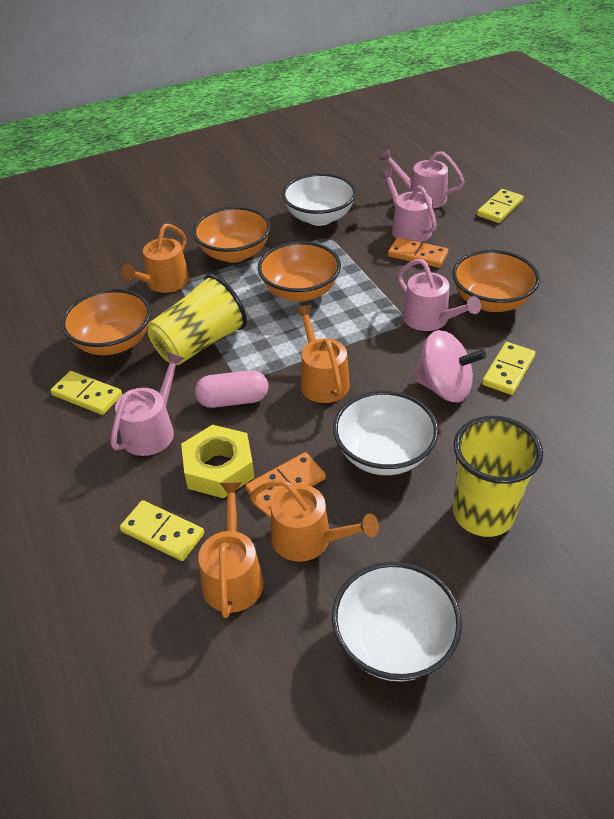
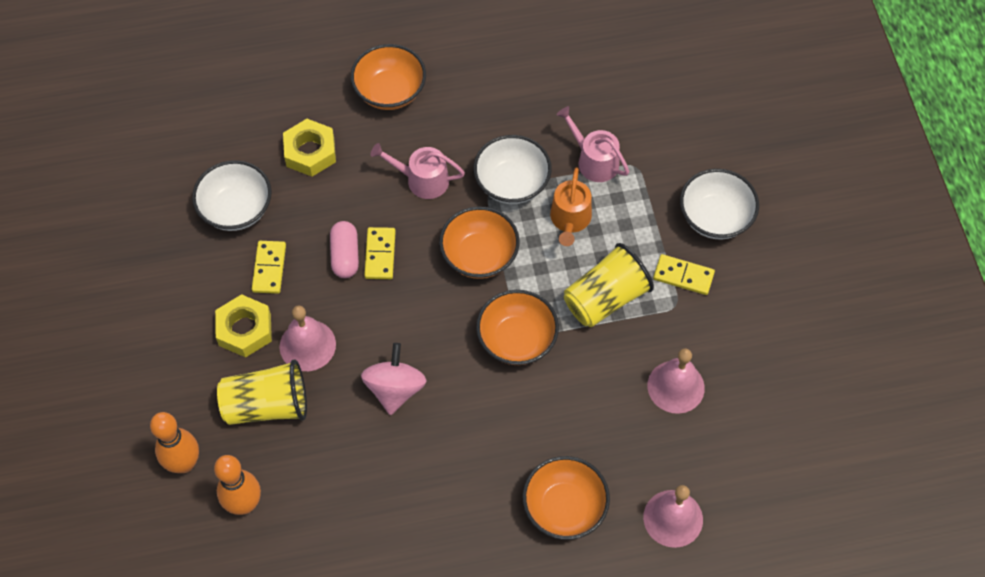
orange bowling pin: none = 0 -> [150,412,199,473] [214,455,261,515] = 2
orange domino: [245,452,326,510] [388,237,449,268] = 2 -> none = 0
orange watering can: [121,224,189,293] [198,482,264,618] [250,479,379,562] [295,305,350,403] = 4 -> [550,167,592,246] = 1
pink bell: none = 0 -> [280,306,336,371] [643,485,703,548] [647,348,705,414] = 3
pink watering can: [111,352,184,456] [379,168,437,242] [380,149,465,209] [397,259,481,331] = 4 -> [371,143,465,199] [557,106,629,182] = 2
yellow domino: [50,371,122,415] [120,500,204,561] [477,189,524,223] [482,342,536,395] = 4 -> [252,241,286,294] [364,227,396,279] [653,254,715,295] = 3
yellow nut: [181,425,255,498] = 1 -> [215,294,272,357] [283,119,336,177] = 2

